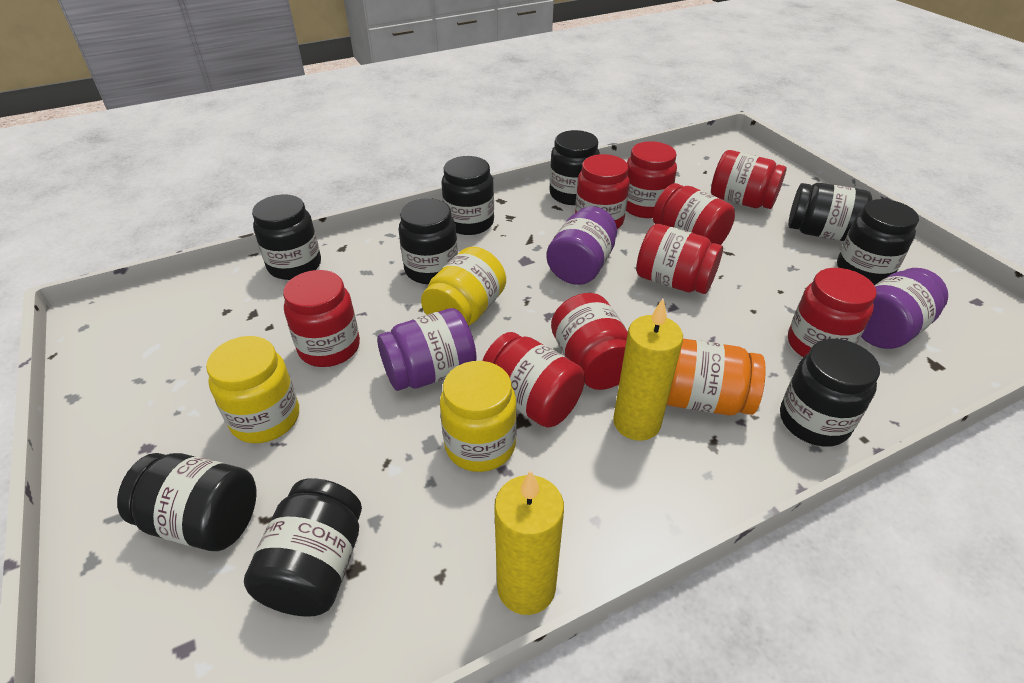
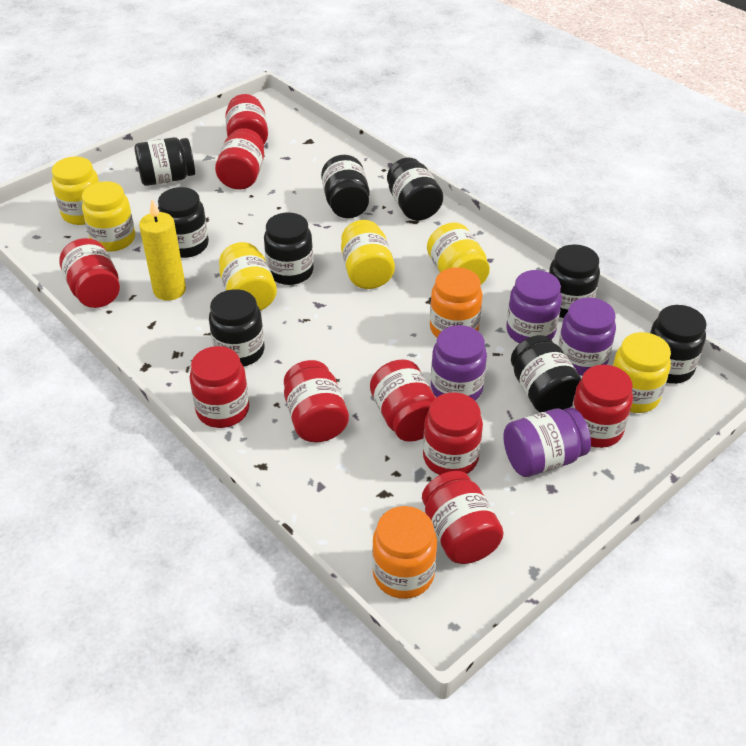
orange jar: [667,339,766,415] = 1 -> [372,506,437,599] [430,267,483,337] = 2
purple jar: [377,308,477,391] [546,206,617,285] [861,268,948,349] = 3 -> [431,325,487,400] [503,408,591,477] [506,270,562,343] [558,297,616,376] = 4
yellow candle: [494,470,564,615] [613,299,683,441] = 2 -> [139,199,186,301] = 1
yellow jar: [206,336,299,443] [421,247,506,325] [440,361,517,472] = 3 -> [52,157,99,225] [82,181,135,252] [219,242,277,311] [341,220,395,289] [427,222,490,284] [612,332,671,413] = 6

